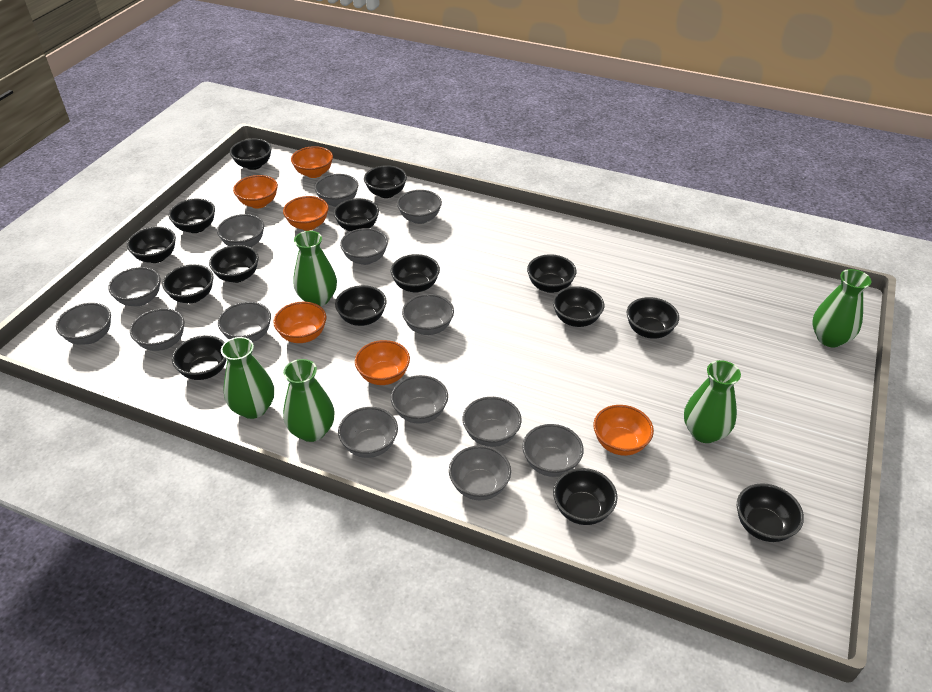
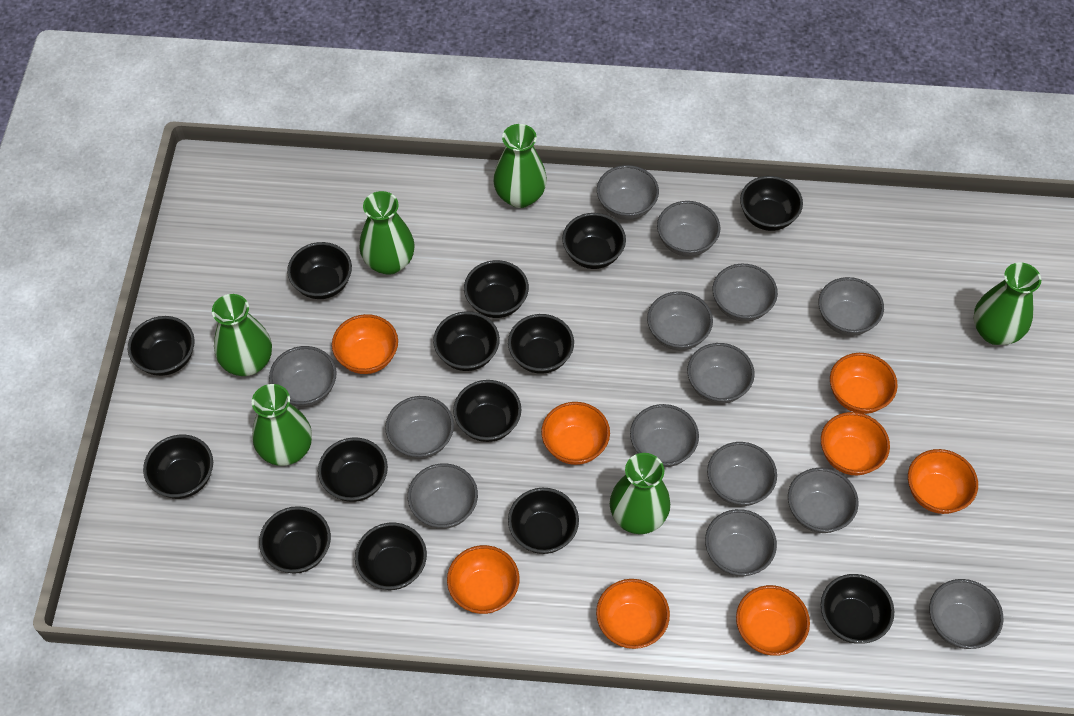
black bowl: [127,227,176,263] [162,264,214,303] [169,198,215,233] [172,335,227,380] [209,245,259,283] [230,139,272,170] [334,198,379,232] [335,285,387,326] [364,165,407,198] [391,254,440,293] [527,254,576,293] [553,286,604,327] [553,468,617,525] [627,297,679,339] [737,483,804,542] = 15 -> [128,316,195,376] [143,435,213,499] [259,506,331,574] [287,242,352,299] [318,437,388,502] [355,523,427,590] [433,311,500,371] [453,380,521,442] [464,260,529,318] [508,314,574,374] [508,488,579,554] [562,213,626,269] [740,176,803,231] [821,574,894,644] = 14
green vase: [221,337,274,419] [283,359,335,442] [293,231,337,306] [684,360,741,443] [812,269,871,347] = 5 -> [212,294,272,376] [252,384,312,466] [360,191,415,275] [493,124,547,208] [610,453,670,534] [973,263,1041,345] = 6
orange bowl: [233,175,278,208] [273,302,326,343] [283,196,329,231] [291,146,333,178] [355,340,410,385] [594,405,654,456] = 6 -> [332,314,398,374] [447,545,519,614] [541,402,610,465] [596,579,670,649] [736,585,810,655] [821,412,890,475] [830,353,898,414] [908,449,978,514] = 8

